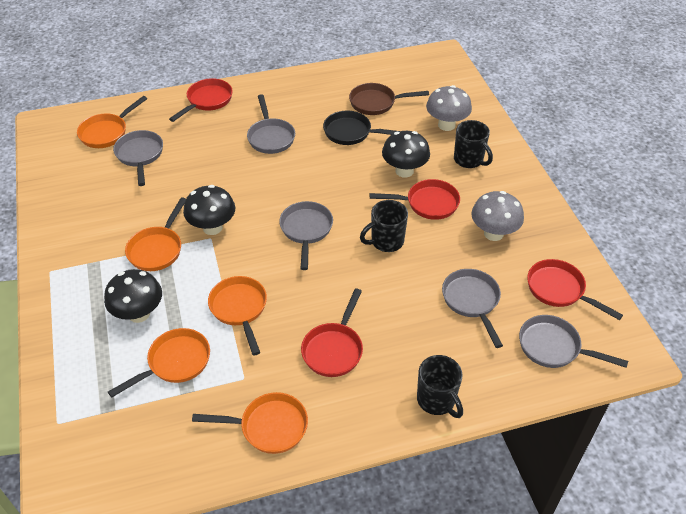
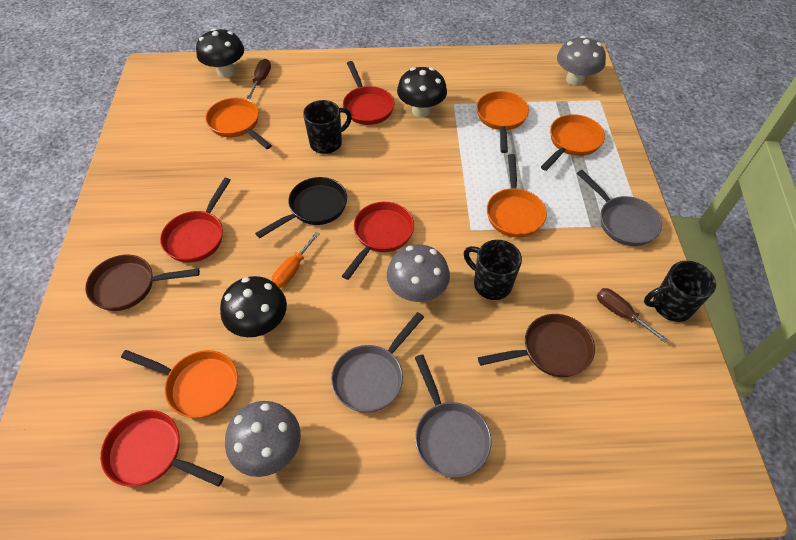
brown pan: [349,83,429,115] = 1 -> [85,255,200,311] [478,314,595,377] = 2
brown screwdriver: none = 0 -> [246,59,271,99] [597,288,668,343] = 2
grey mushroom: [426,85,472,131] [471,191,524,241] = 2 -> [225,401,301,477] [387,244,450,302] [557,36,606,86] = 3
grey pan: [113,130,163,186] [247,94,295,154] [279,201,333,270] [442,269,503,348] [519,315,628,368] = 5 -> [331,312,424,413] [415,354,491,478] [577,170,662,246] = 3
orange screwdriver: none = 0 -> [272,232,320,288] = 1

